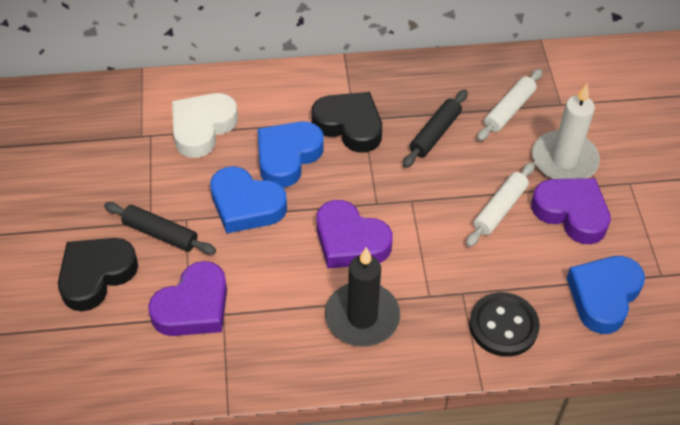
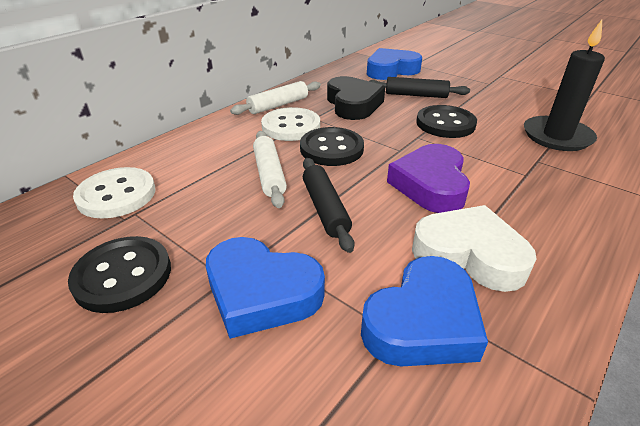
black button: [469,292,540,357] = 1 -> [68,236,171,313] [300,127,364,166] [416,105,477,138] = 3
black heart: [58,238,138,311] [312,92,382,153] = 2 -> [327,76,385,120] = 1
purple heart: [148,261,227,336] [317,200,393,268] [531,178,611,244] = 3 -> [387,144,470,213] = 1
white button: none = 0 -> [73,167,156,219] [261,107,320,141] = 2
white candle: [532,84,600,179] = 1 -> none = 0

